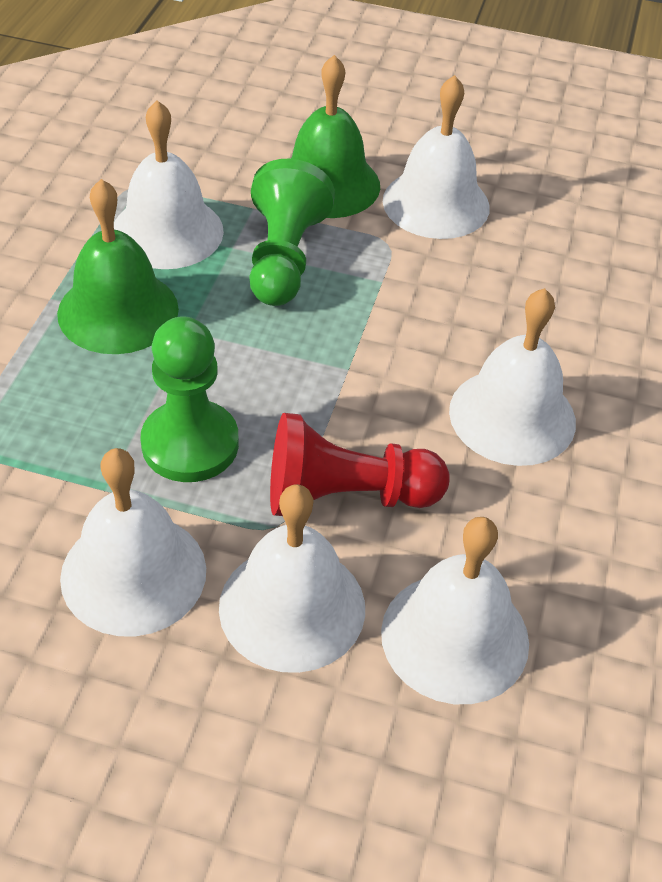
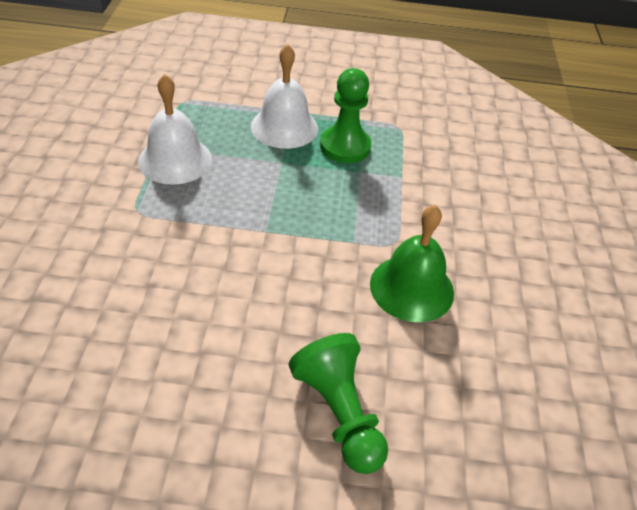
green bell: [57,179,179,354] [291,55,380,218] = 2 -> [370,205,454,322] = 1
red pawn: [270,413,450,516] = 1 -> none = 0
white bell: [60,448,206,636] [114,100,224,269] [219,484,365,673] [381,517,529,704] [383,75,490,239] [449,288,576,466] = 6 -> [138,74,212,185] [251,44,318,149] = 2

